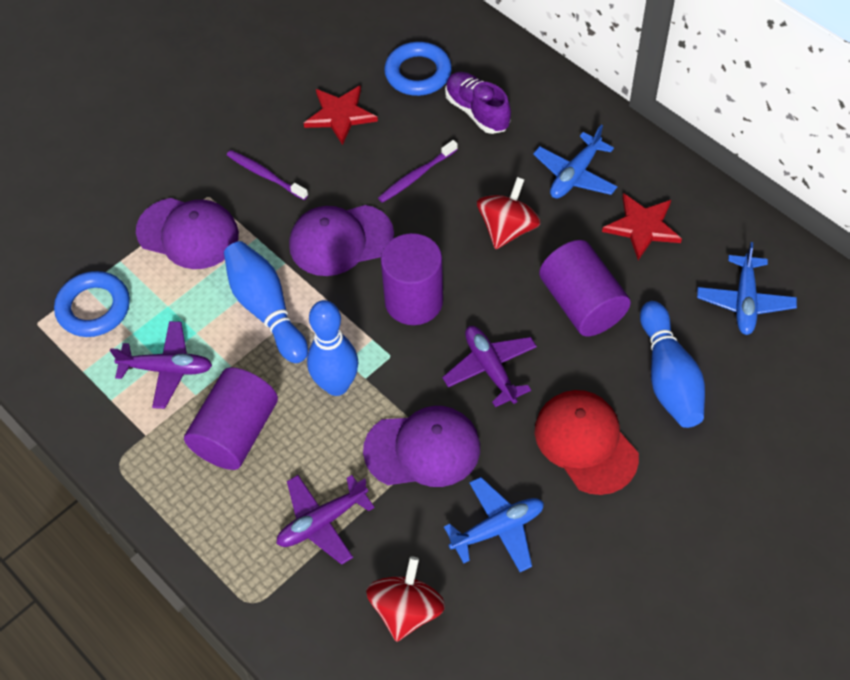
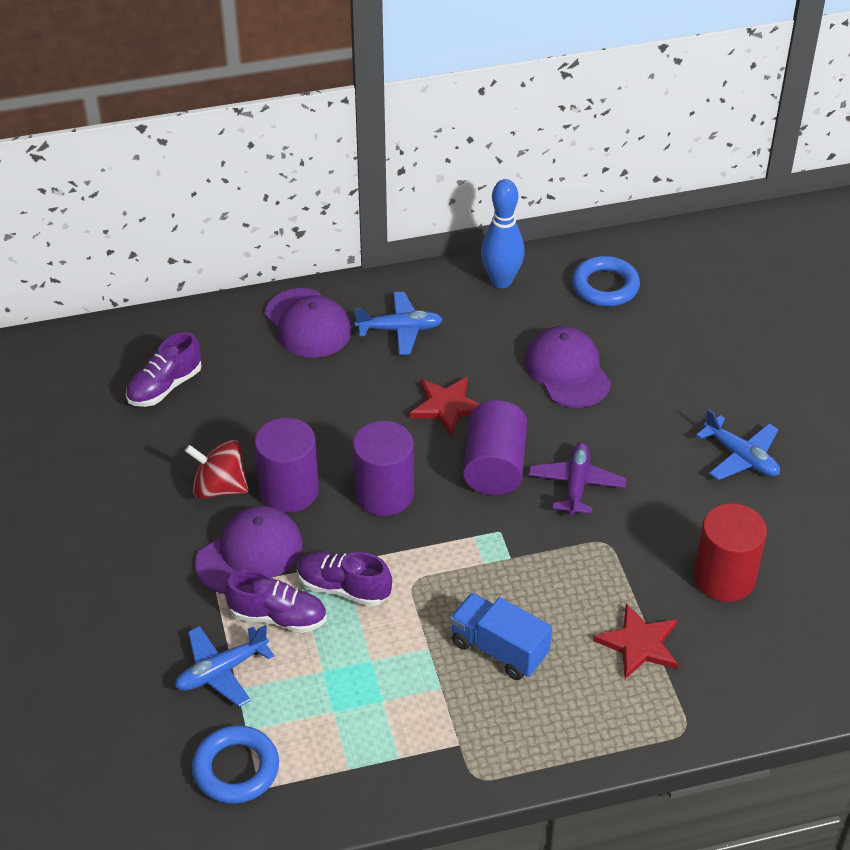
blue bowling pin: [224,241,308,363] [307,300,359,396] [640,301,705,428] = 3 -> [481,179,524,288] = 1
blue truck: none = 0 -> [450,593,552,680] = 1
purple plane: [110,321,212,409] [276,475,375,565] [442,326,537,407] = 3 -> [528,442,627,516] = 1
purple shoe: [445,72,511,134] = 1 -> [126,332,202,407] [225,570,327,633] [297,552,392,606] = 3
purple toothbrush: [227,150,308,200] [378,140,458,203] = 2 -> none = 0
red cap: [535,390,639,495] = 1 -> none = 0
red cylinder: none = 0 -> [694,503,767,602] = 1
red spinning top: [366,556,445,642] [477,177,541,249] = 2 -> [185,440,248,499] = 1

